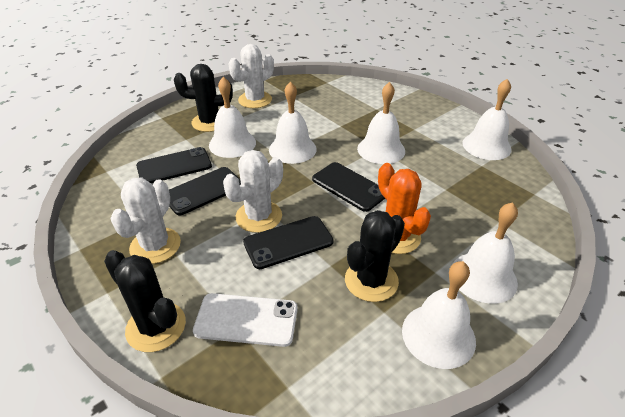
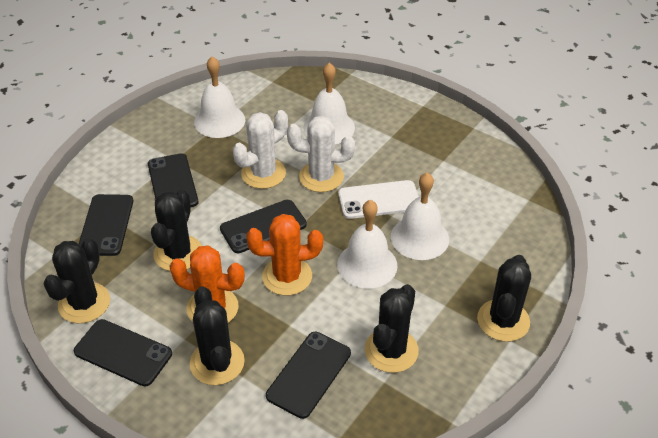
black cactus: [104,250,186,352] [174,64,233,132] [345,210,405,302] = 3 -> [43,238,110,323] [151,190,202,271] [190,286,245,385] [365,284,419,373] [477,255,531,342] = 5
black phone: [136,147,212,183] [169,167,241,215] [243,216,334,269] [312,162,385,212] = 4 -> [74,319,172,387] [78,194,133,256] [148,153,199,207] [220,200,307,253] [266,332,351,419] = 5
orange cactus: [378,163,431,254] = 1 -> [169,245,245,323] [246,214,323,296] = 2
white bell: [209,77,256,158] [269,82,317,164] [357,82,405,164] [402,261,476,369] [453,202,518,304] [462,79,512,160] = 6 -> [194,56,245,138] [304,63,355,144] [337,200,397,289] [391,172,449,260] = 4
white cactus: [110,177,181,264] [223,150,283,233] [229,44,274,108] = 3 -> [233,110,288,189] [287,116,355,192] = 2

